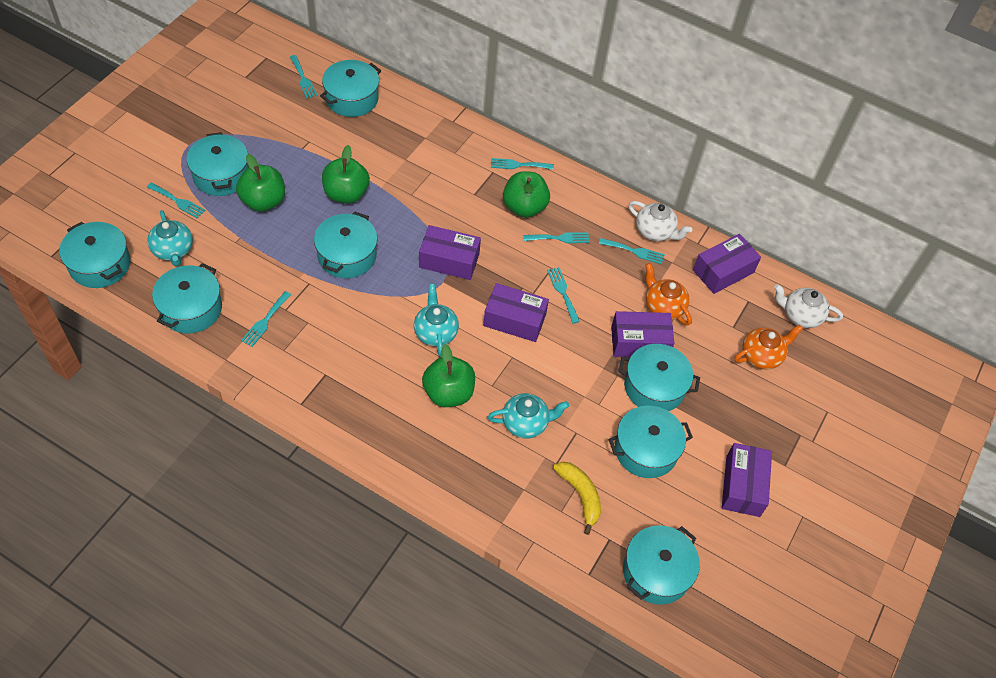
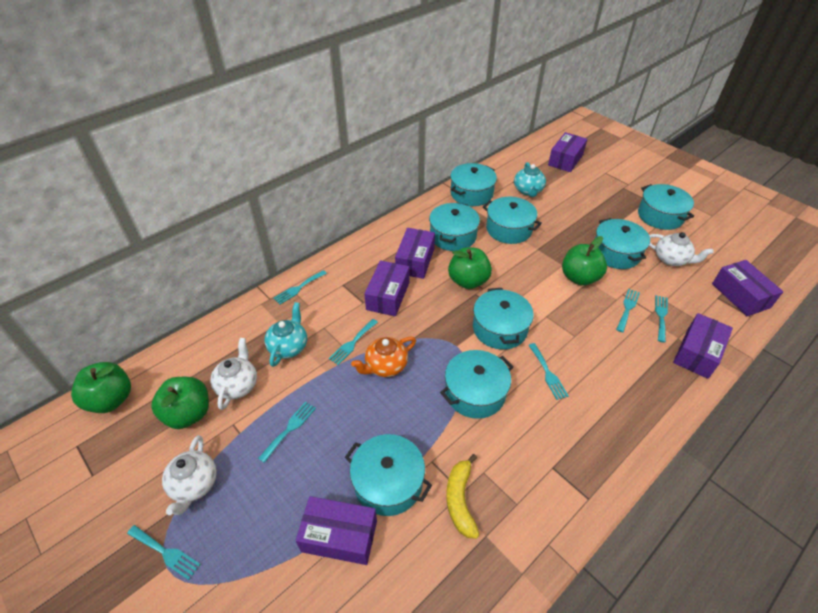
orange teapot: [645,263,692,325] [734,325,803,369] = 2 -> [351,337,416,377] = 1
purple box: [419,225,481,280] [483,283,549,342] [611,311,674,357] [693,234,761,294] [722,443,772,517] = 5 -> [296,496,377,565] [364,260,409,316] [395,228,435,279] [548,132,587,172] [673,313,733,379] [712,260,784,316] = 6
turquoise teapot: [147,210,193,266] [414,284,459,357] [488,393,569,438] = 3 -> [264,302,307,367] [514,162,546,197] = 2
white teapot: [628,201,692,241] [774,284,843,328] = 2 -> [162,435,217,515] [210,338,257,410] [649,232,714,266] = 3

